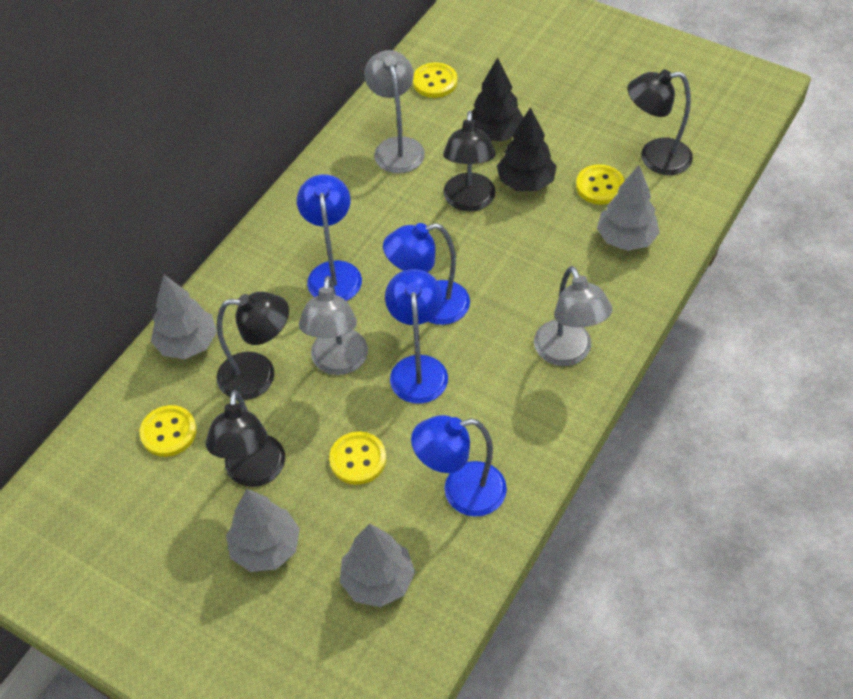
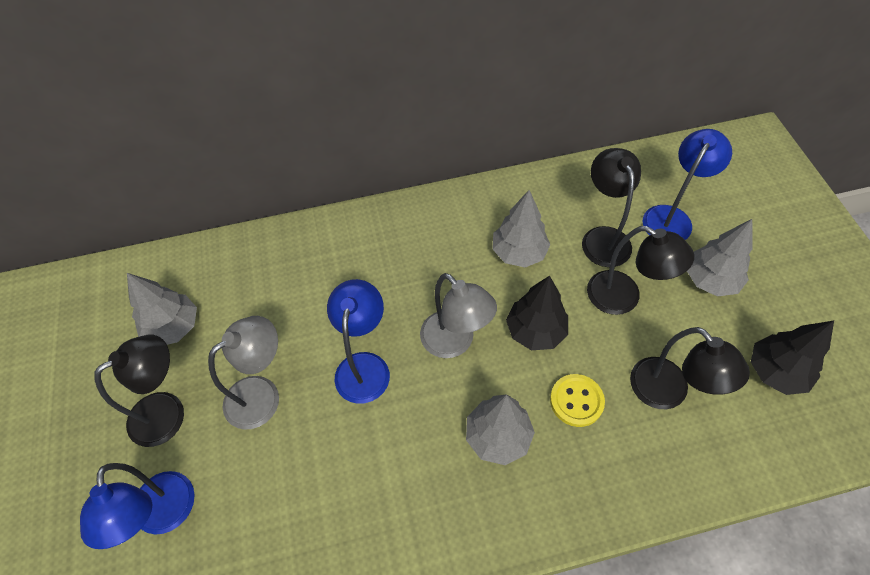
blue lamp: [297,174,362,301] [383,223,470,325] [385,269,448,404] [411,415,507,517] = 4 -> [80,463,195,549] [327,279,390,404] [643,129,732,240] = 3
grey lamp: [299,276,368,375] [364,50,425,173] [534,266,613,366] = 3 -> [208,316,279,430] [420,273,497,358] = 2
yellow button: [140,405,197,457] [329,432,386,485] [413,62,457,98] [576,164,625,205] = 4 -> [550,374,605,427] = 1

